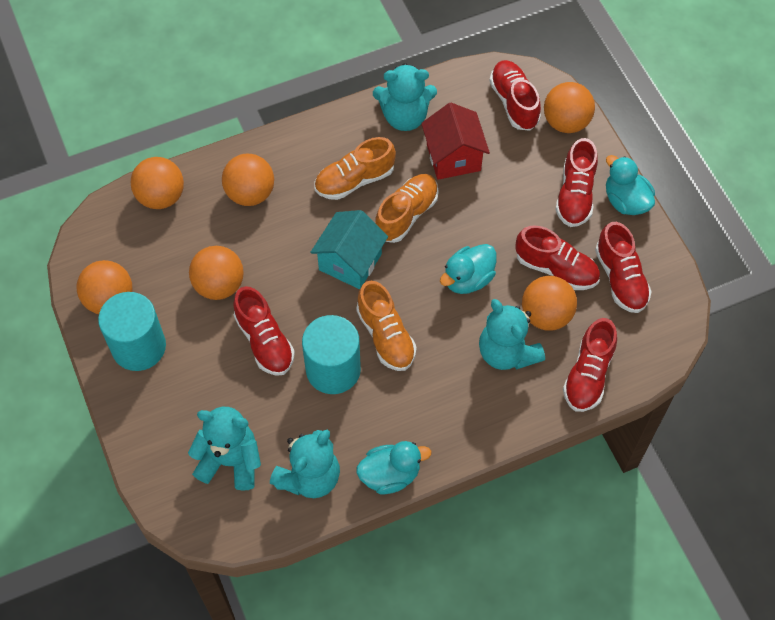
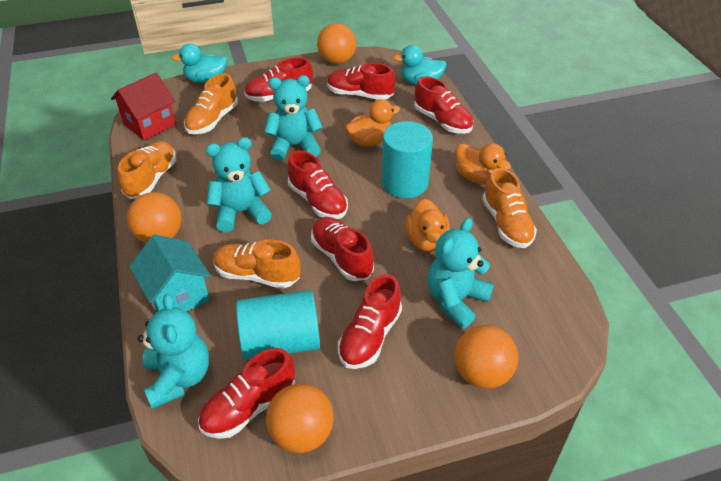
orange ball: [77,260,132,314] [131,157,184,209] [189,246,244,300] [222,154,274,206] [522,276,577,330] [544,82,595,133] = 6 -> [127,192,182,243] [266,384,333,453] [317,23,356,64] [455,325,518,389] = 4
orange duck: none = 0 -> [345,99,400,147] [405,199,450,252] [456,143,511,185] = 3
orange shoe: [314,137,396,200] [356,281,417,371] [375,174,439,243] = 3 -> [118,141,176,199] [184,73,238,134] [213,240,301,288] [483,168,537,248] = 4
red shoe: [233,286,295,376] [489,60,541,131] [516,225,600,290] [555,138,598,227] [563,318,617,412] [595,222,652,313] = 6 -> [198,348,295,439] [244,57,313,102] [288,150,348,219] [311,217,374,281] [327,63,395,100] [338,274,402,369] [414,77,473,134] = 7
turquoise duck: [356,441,431,494] [440,244,496,294] [606,155,655,215] = 3 -> [172,43,227,83] [393,45,447,85] = 2

